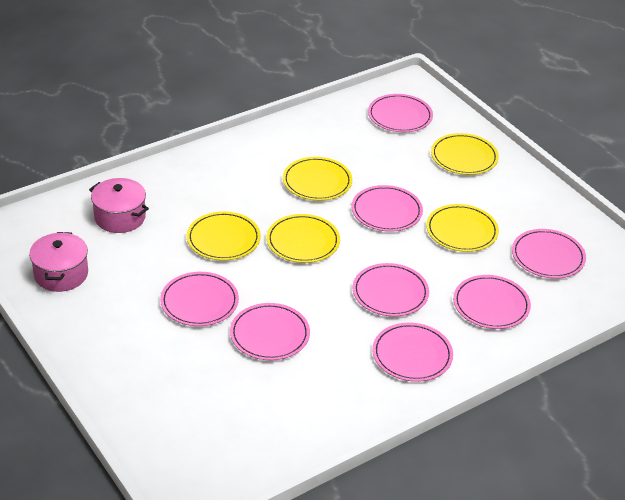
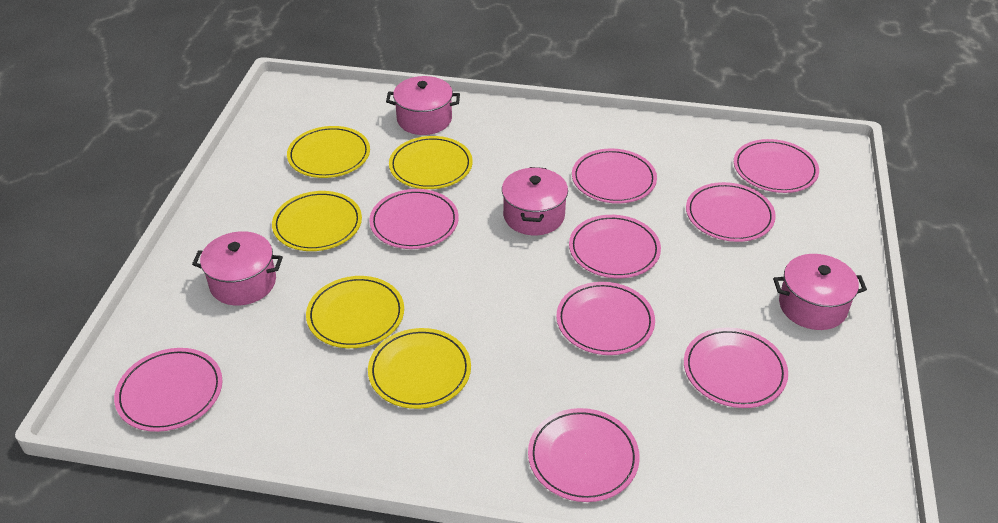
pink plate: [160,272,239,326] [230,303,310,360] [352,185,423,232] [353,263,429,317] [368,94,433,132] [372,322,453,382] [453,275,531,329] [512,229,586,279] = 8 -> [114,348,222,432] [369,189,459,249] [528,408,640,502] [556,282,655,355] [569,215,661,278] [572,148,657,204] [684,327,788,408] [686,182,776,242] [734,139,819,193] = 9
pink pot: [29,232,88,292] [89,178,149,233] = 2 -> [192,231,283,306] [386,76,460,135] [502,167,568,235] [773,254,867,330] = 4

